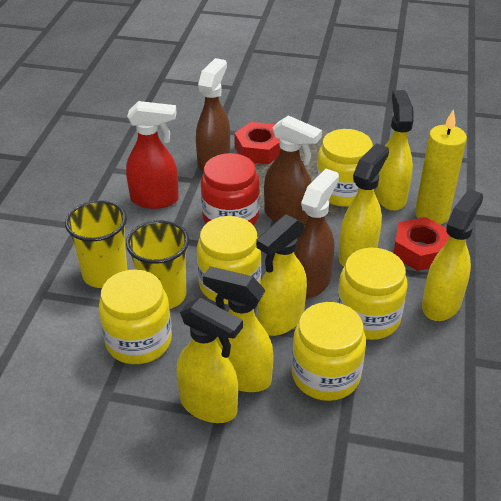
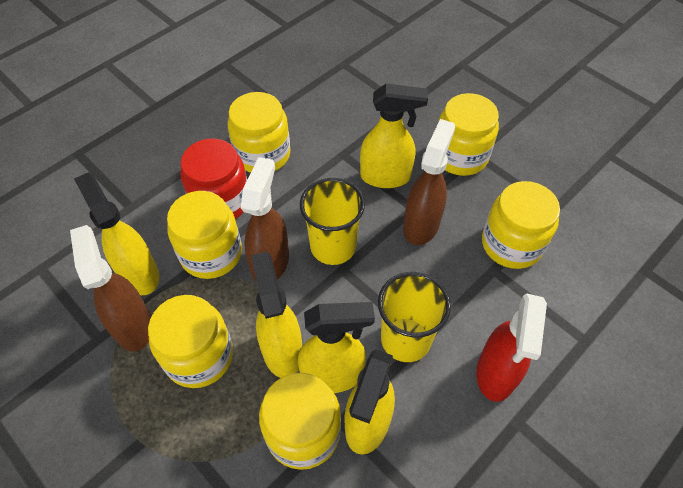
red nut: [234,122,281,164] [393,217,450,271] = 2 -> none = 0
yellow candle: [415,110,467,225] = 1 -> none = 0
yellow jar: [99,269,172,364] [197,216,261,304] [292,302,366,401] [316,129,373,207] [337,248,407,340] = 5 -> [148,295,233,388] [167,191,242,279] [228,92,290,173] [259,373,341,470] [438,93,499,176] [482,181,560,269] = 6
yellow spray bottle: [176,298,243,423] [203,266,274,392] [256,214,307,336] [339,143,389,267] [375,90,414,211] [422,189,483,321] = 6 -> [74,172,159,295] [250,252,302,378] [298,302,375,393] [344,350,395,454] [360,84,428,188] = 5

